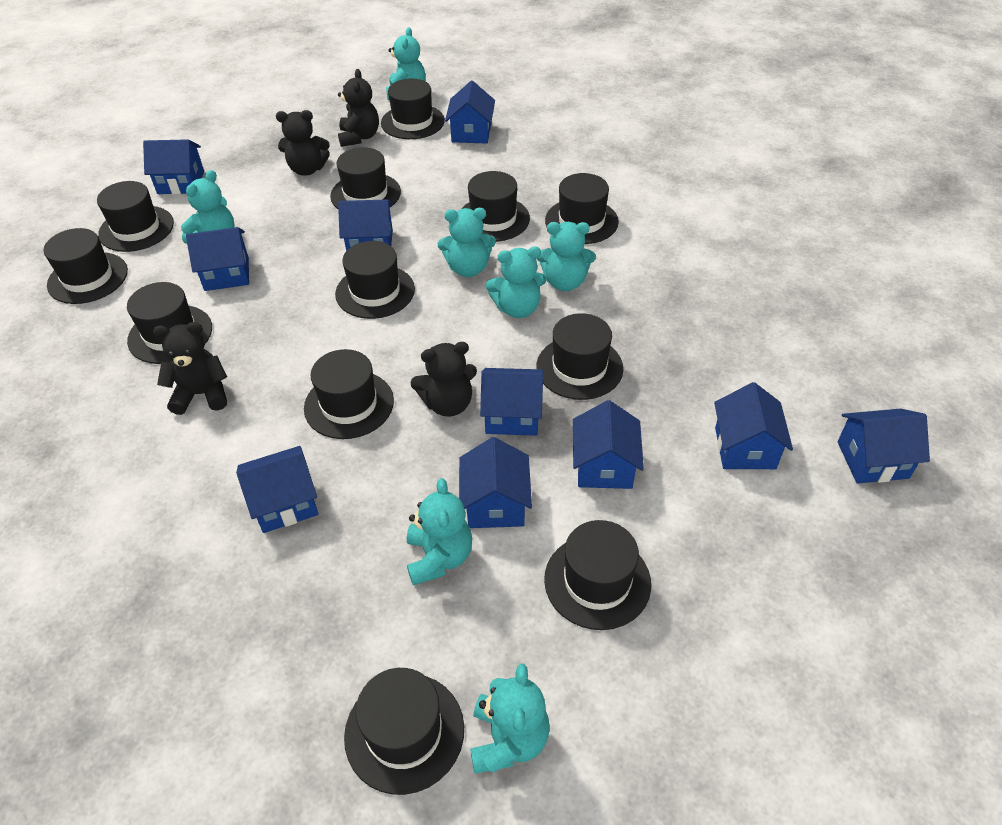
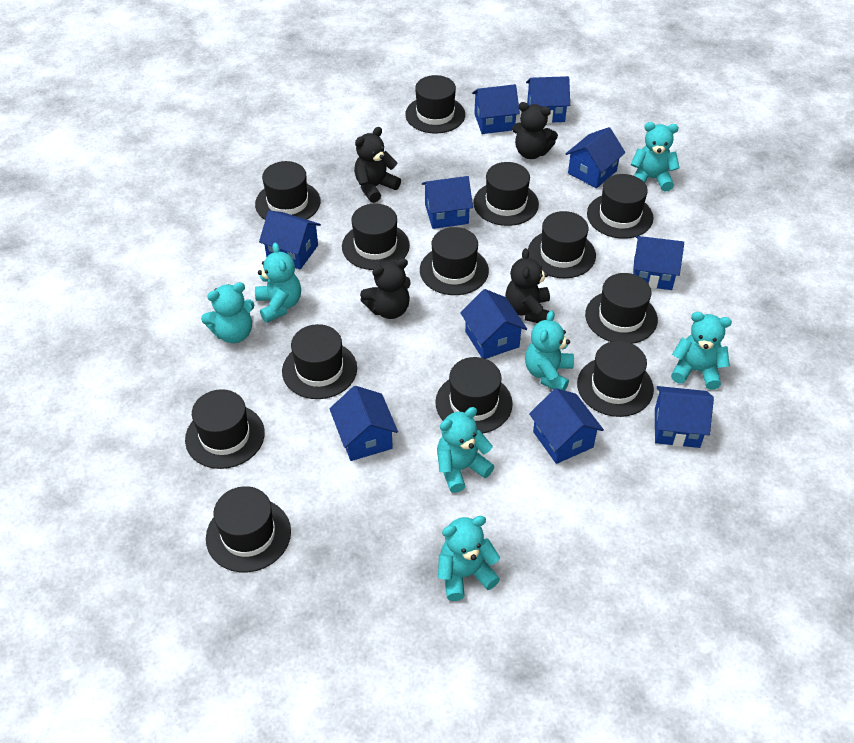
black hat: [43,228,128,304] [97,181,174,252] [127,282,212,364] [304,349,394,439] [330,147,401,209] [335,241,415,319] [344,668,464,795] [381,79,445,139] [461,171,530,242] [536,313,623,400] [544,520,651,630] [545,173,619,244] = 12 -> [185,389,265,469] [206,486,291,572] [255,161,321,220] [282,324,357,399] [342,203,410,270] [405,75,465,133] [420,227,489,295] [435,357,513,434] [473,162,539,226] [528,211,596,278] [577,341,654,417] [585,273,658,344] [587,174,653,239] = 13

